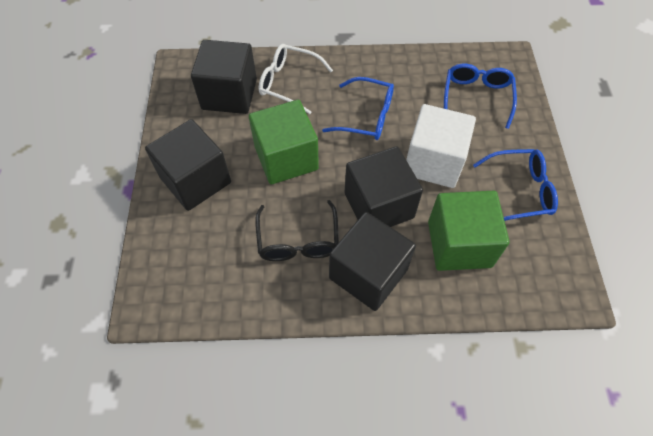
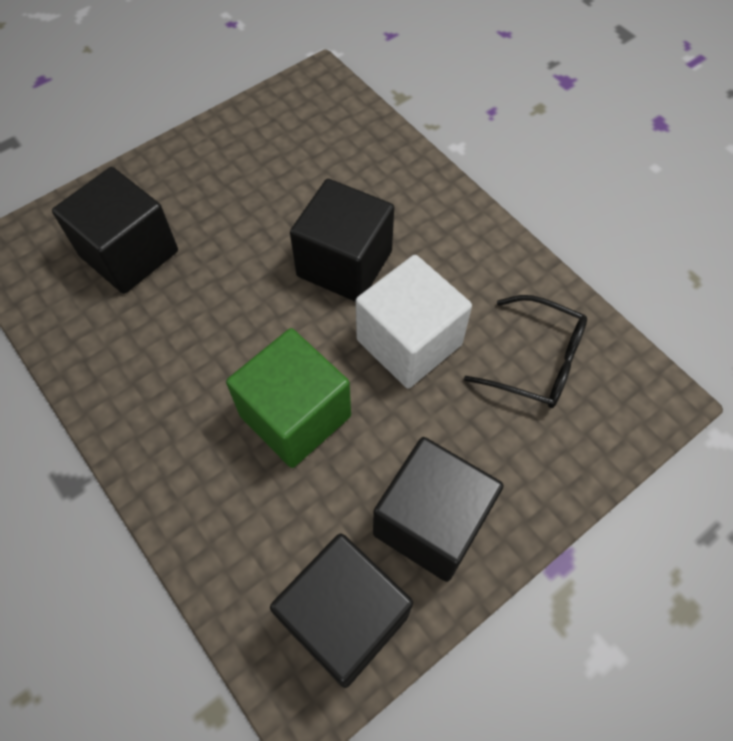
blue glasses: [322,77,394,140] [444,64,517,129] [473,149,558,221] = 3 -> none = 0
green cube: [249,100,319,185] [428,191,509,271] = 2 -> [226,328,351,468] = 1
white glasses: [259,44,333,114] = 1 -> none = 0

